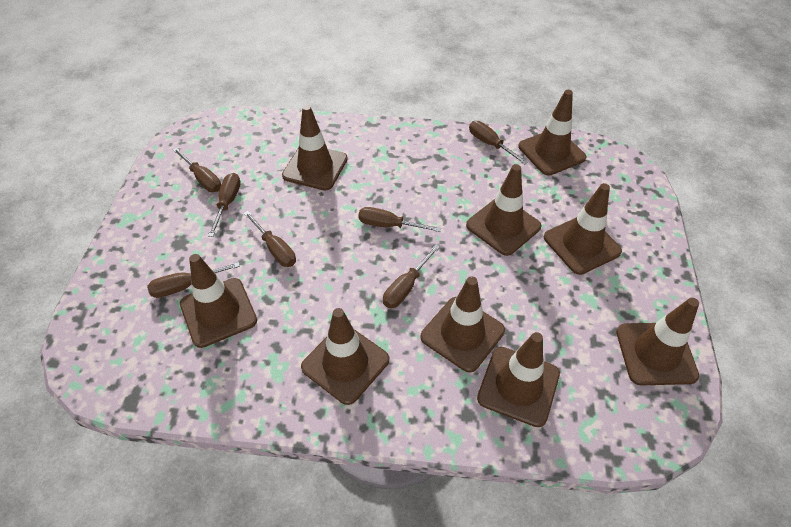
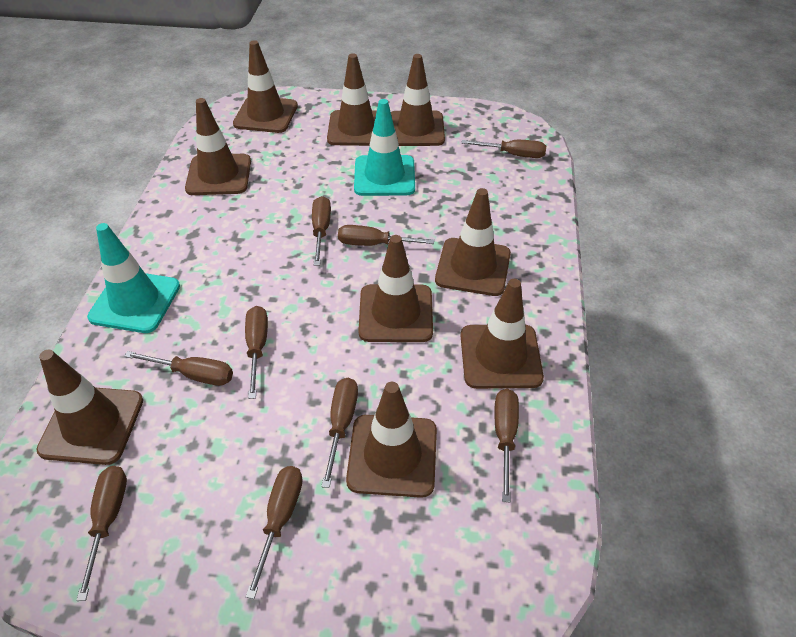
brown screwdriver: [147,262,240,298] [173,148,221,192] [208,173,241,237] [244,211,296,267] [358,207,441,232] [383,244,440,308] [469,121,528,165] = 7 -> [76,466,127,601] [124,351,233,386] [245,306,268,399] [246,466,303,599] [312,196,331,266] [321,378,358,488] [338,225,434,246] [461,140,546,158] [494,389,519,503] = 9
turquoise traffic cone: none = 0 -> [87,223,180,333] [354,99,415,196] = 2

